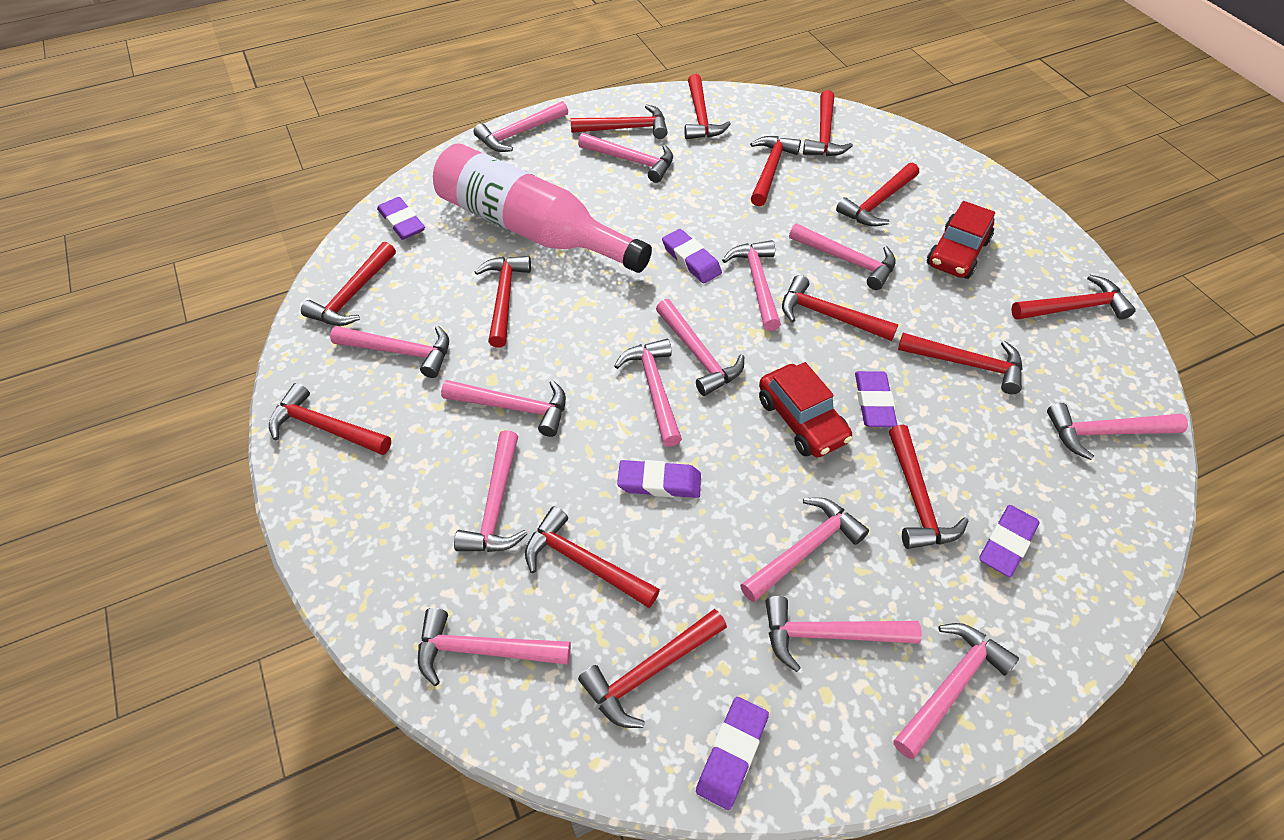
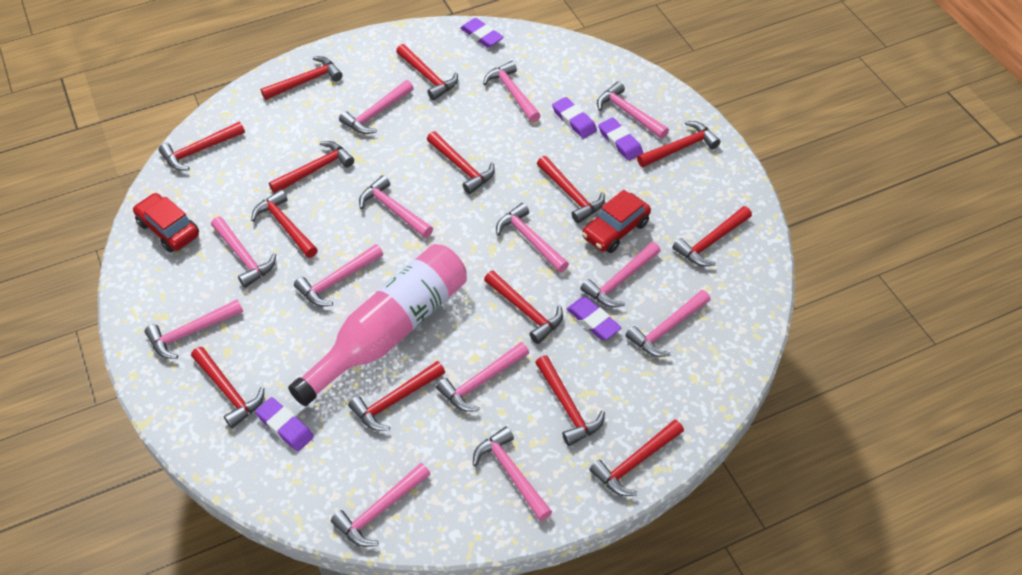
pink hammer: [330,326,449,378] [418,608,571,686] [441,380,566,437] [454,430,527,552] [473,101,568,152] [578,133,673,183] [614,339,682,447] [656,299,744,396] [722,240,781,331] [740,497,869,602] [765,596,922,672] [789,223,896,290] [893,623,1019,759] [1047,403,1188,460] = 14 -> [145,299,243,359] [211,217,276,288] [294,244,383,307] [331,463,430,547] [339,80,414,134] [359,175,433,238] [436,342,529,412] [473,426,552,521] [483,61,541,122] [496,203,569,273] [580,242,661,307] [597,81,669,139] [626,290,710,357] = 13
purple eraser: [377,197,425,240] [617,460,701,498] [662,229,722,283] [696,697,769,810] [855,371,897,427] [979,505,1040,577] = 6 -> [255,397,314,452] [460,18,504,48] [552,97,597,138] [567,297,622,340] [598,117,643,161] = 5

